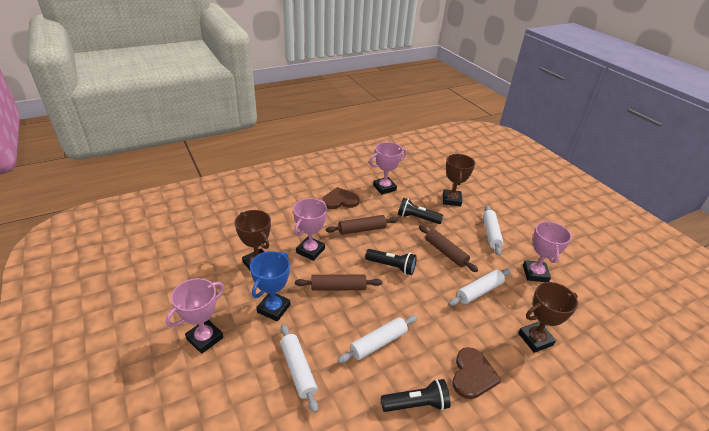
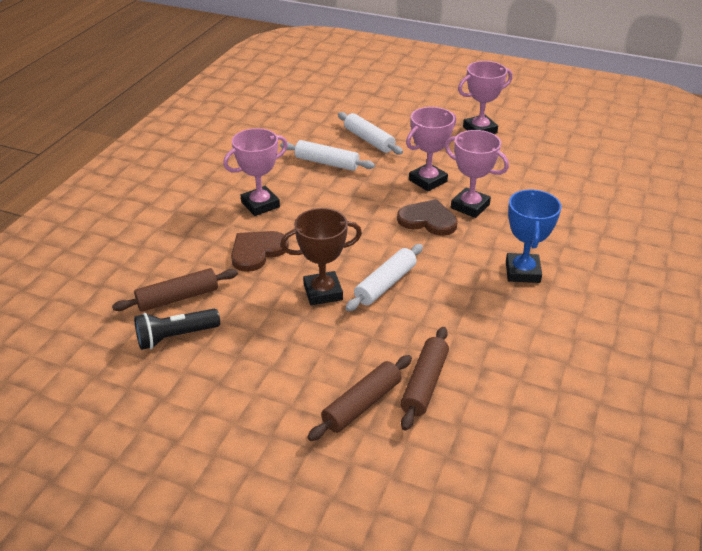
black flashlight: [365,249,417,275] [381,379,451,412] [398,198,443,224] = 3 -> [134,309,220,350] = 1
brown trophy: [235,210,271,270] [443,154,475,206] [518,282,578,353] = 3 -> [280,208,362,305] = 1
white rolling pin: [280,324,318,413] [337,315,417,363] [449,269,511,306] [483,205,504,255] = 4 -> [280,140,375,171] [338,112,403,155] [346,244,423,311] = 3

